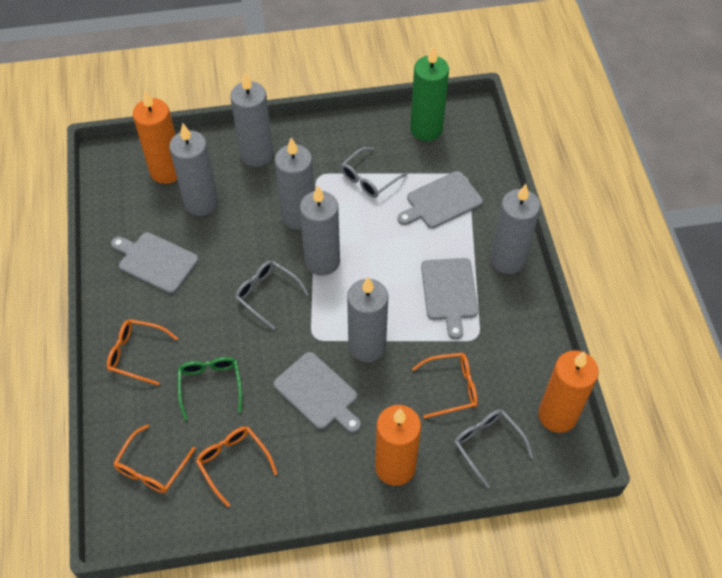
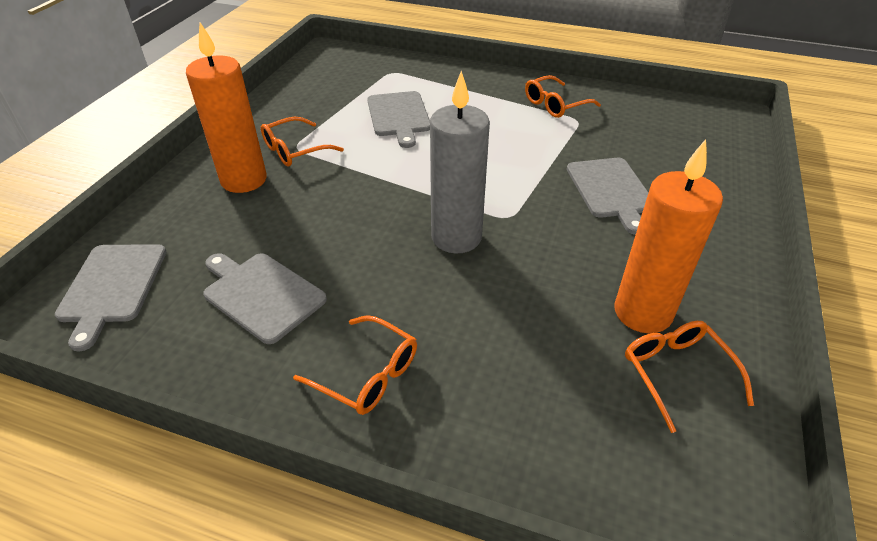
green candle: [410,46,449,141] = 1 -> none = 0
green glasses: [178,357,242,421] = 1 -> none = 0
grey candle: [169,123,218,216] [230,73,273,167] [275,137,314,230] [300,186,340,276] [347,277,388,362] [490,184,540,274] = 6 -> [430,71,490,253] = 1
grey glasses: [235,261,309,330] [341,147,408,198] [454,409,533,488] = 3 -> none = 0
orange candle: [133,90,177,184] [375,405,421,486] [538,350,599,433] = 3 -> [186,22,267,193] [614,139,723,333] = 2

